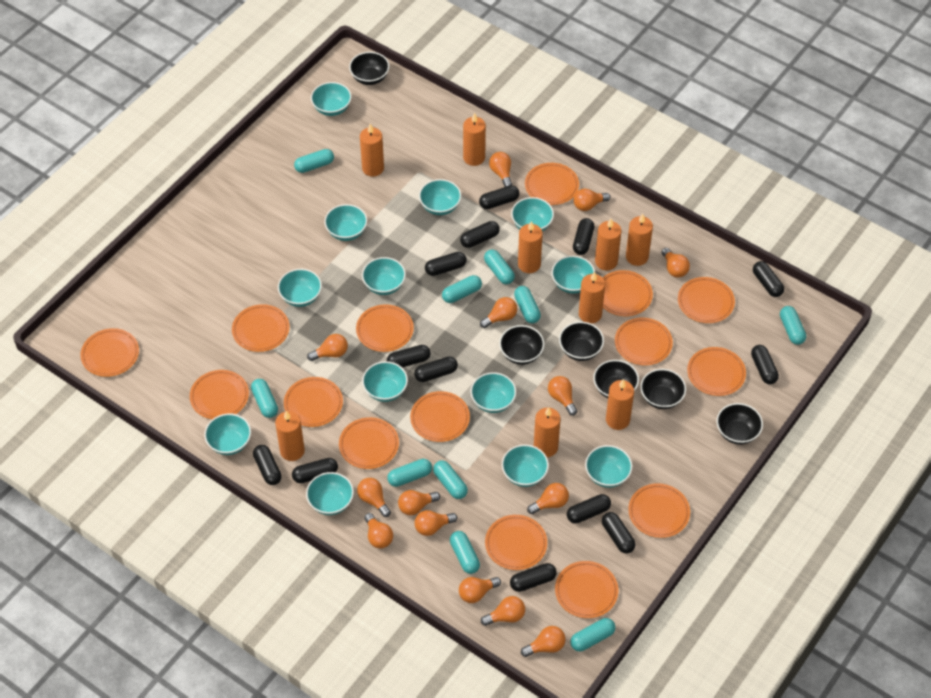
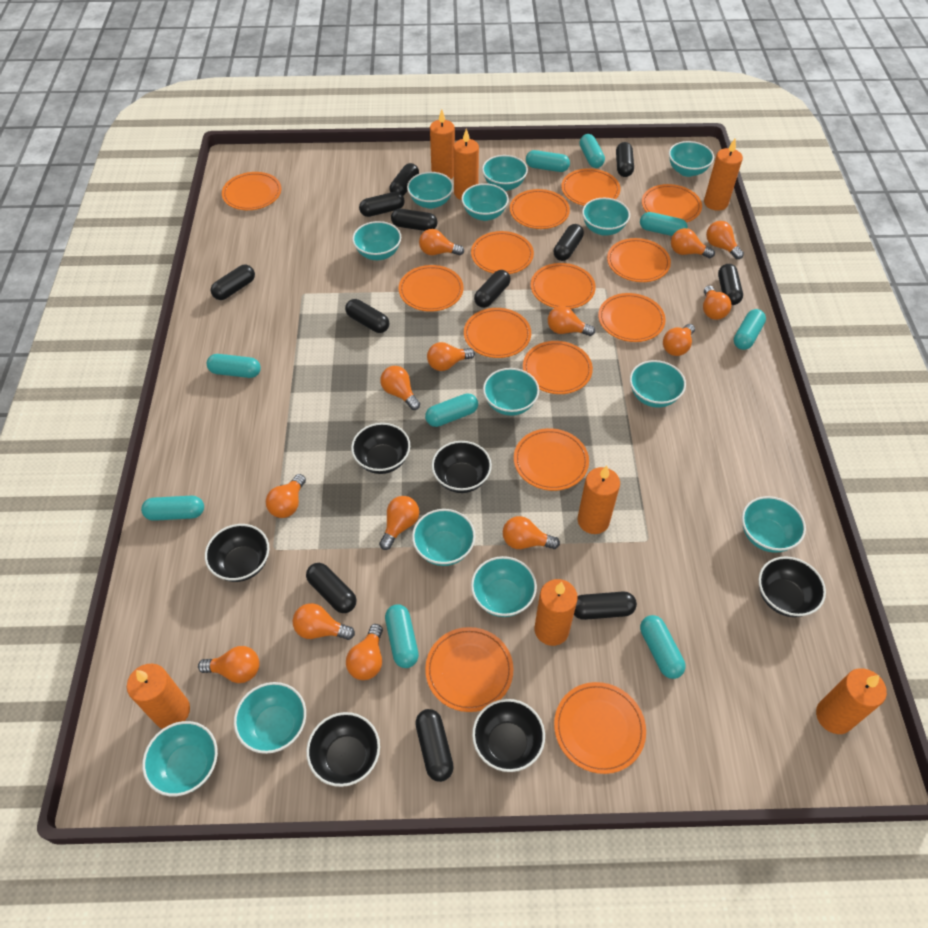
black capsule: [253,445,282,485] [292,458,338,483] [387,345,431,368] [414,356,458,382] [425,252,467,276] [460,221,500,248] [479,185,519,209] [510,563,557,592] [567,494,611,523] [573,218,594,255] [602,512,636,554] [751,345,779,384] [753,261,784,297] = 13 -> [211,265,255,300] [306,563,357,613] [345,299,389,333] [359,192,405,217] [390,163,419,196] [391,209,438,231] [415,709,454,782] [474,270,511,308] [554,224,584,261] [574,592,637,620] [616,142,634,177] [718,264,743,305] = 12
orange candle: [275,411,305,461] [360,124,384,177] [463,113,486,166] [518,221,543,273] [534,407,561,457] [579,271,605,324] [595,219,621,270] [606,379,634,430] [626,214,653,266] = 9 -> [127,664,190,729] [430,109,455,179] [454,128,479,200] [534,579,578,646] [578,466,620,534] [704,139,743,211] [816,668,887,734] = 7
orange plate: [80,328,139,377] [190,370,249,419] [232,304,290,352] [284,377,343,427] [339,417,399,469] [356,304,414,352] [410,391,470,442] [485,515,547,570] [525,163,579,205] [555,561,618,618] [603,270,653,316] [615,318,673,365] [628,483,690,538] [678,277,735,323] [687,347,746,396] = 15 -> [222,172,281,210] [399,265,464,312] [425,627,513,712] [464,308,531,358] [471,231,534,274] [510,189,570,229] [514,428,589,491] [523,341,593,394] [531,263,596,309] [554,682,646,774] [561,168,620,206] [598,293,666,342] [607,238,671,282] [642,184,702,222] = 14
turquoise capsule: [251,379,278,418] [294,149,334,173] [387,459,432,487] [433,461,468,499] [442,275,482,303] [450,531,480,574] [484,250,515,284] [514,286,541,324] [570,618,615,651] [780,306,806,345] = 10 -> [141,496,204,521] [207,354,261,378] [385,604,419,668] [425,393,478,427] [526,150,570,172] [579,134,605,168] [640,212,688,236] [640,615,685,679] [734,309,766,350] = 9

